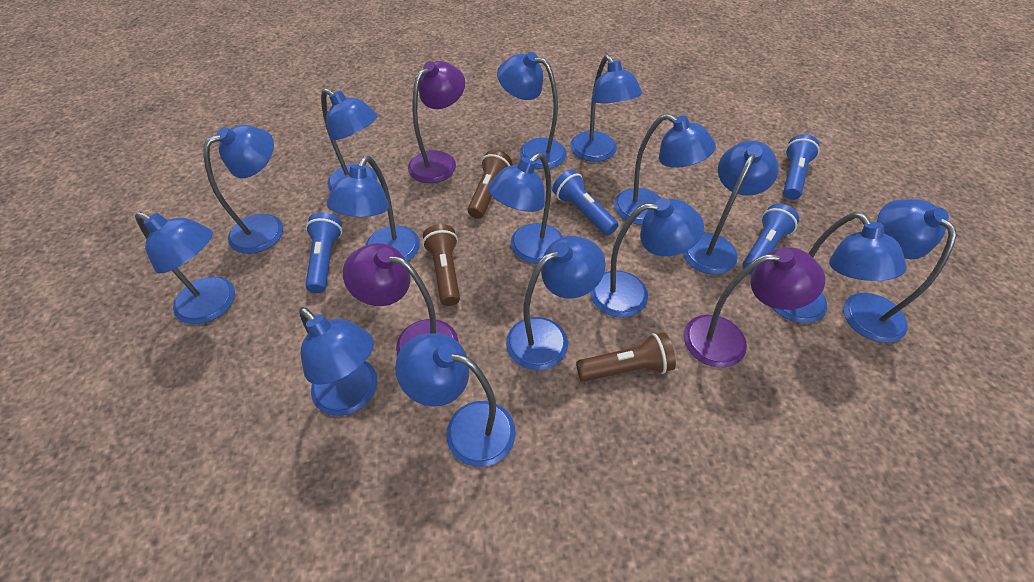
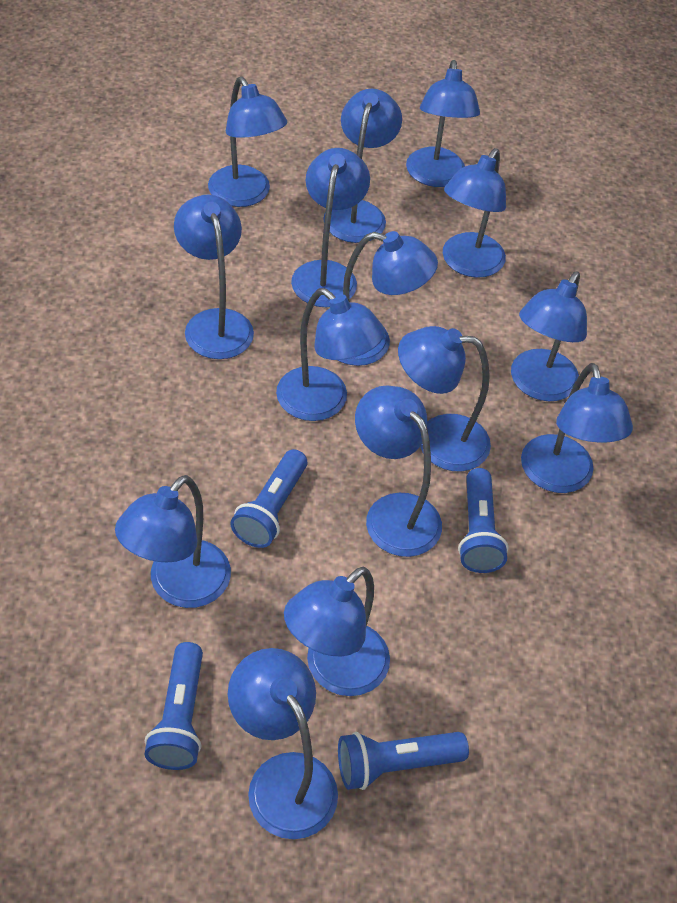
brown flashlight: [422,224,460,306] [468,150,513,219] [576,333,676,381] = 3 -> none = 0
purple lamp: [343,243,459,356] [408,61,465,183] [683,247,825,368] = 3 -> none = 0

